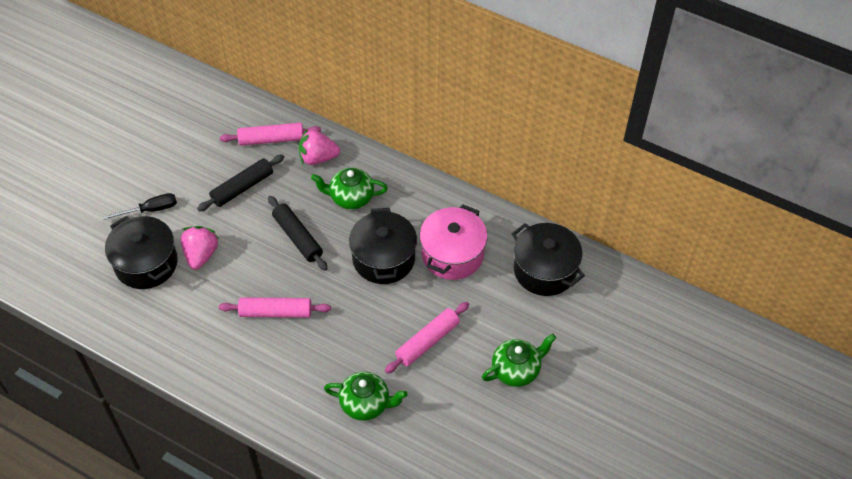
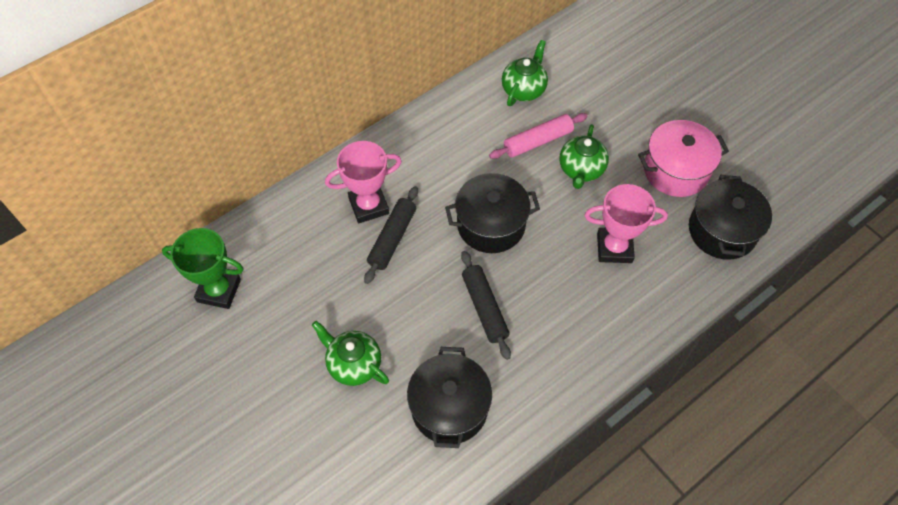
black screwdriver: [102,193,177,220] = 1 -> none = 0
green trophy: none = 0 -> [162,228,244,309] = 1
pink rolling pin: [219,297,331,318] [220,123,321,146] [385,302,469,374] = 3 -> [489,113,587,159] = 1
pink strawberry: [181,226,219,270] [298,128,340,165] = 2 -> none = 0
pink trophy: none = 0 -> [325,141,402,223] [584,184,668,263] = 2

